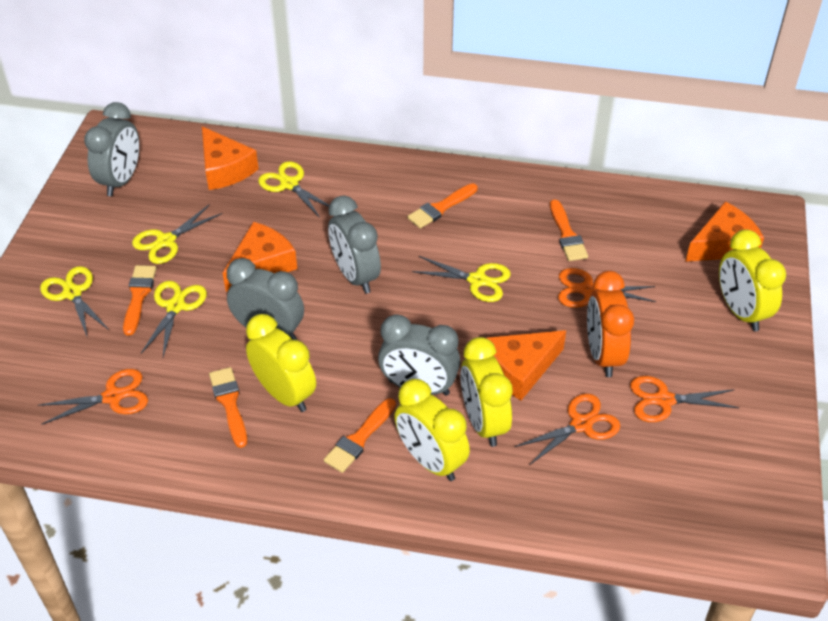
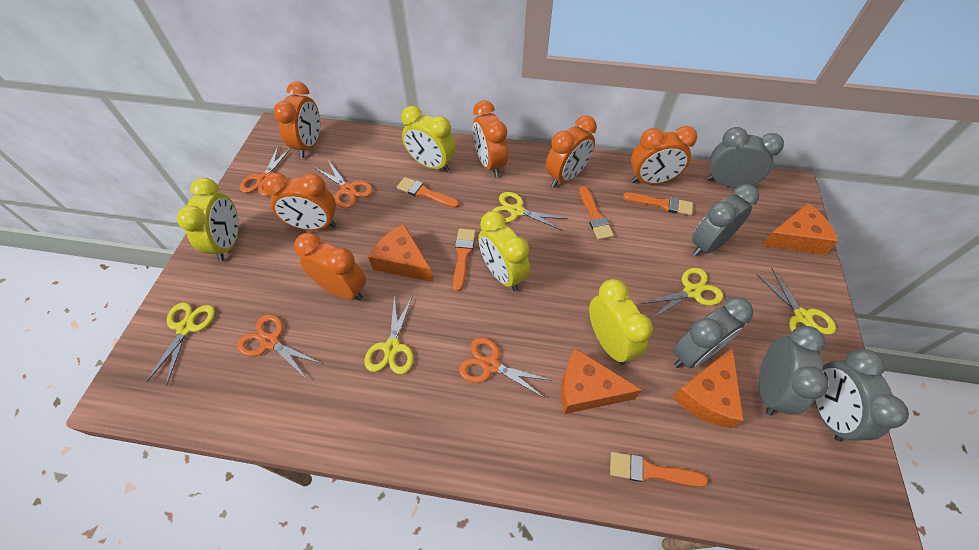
grey clock: [84,102,139,196] [227,258,304,340] [328,196,381,294] [378,314,460,396] = 4 -> [673,297,754,368] [692,184,759,256] [707,127,784,188] [759,326,829,415] [814,349,909,442] = 5
orange clock: [587,271,634,377] = 1 -> [263,173,336,230] [273,81,320,158] [294,233,366,301] [473,100,508,177] [546,115,597,187] [631,126,697,184] = 6

